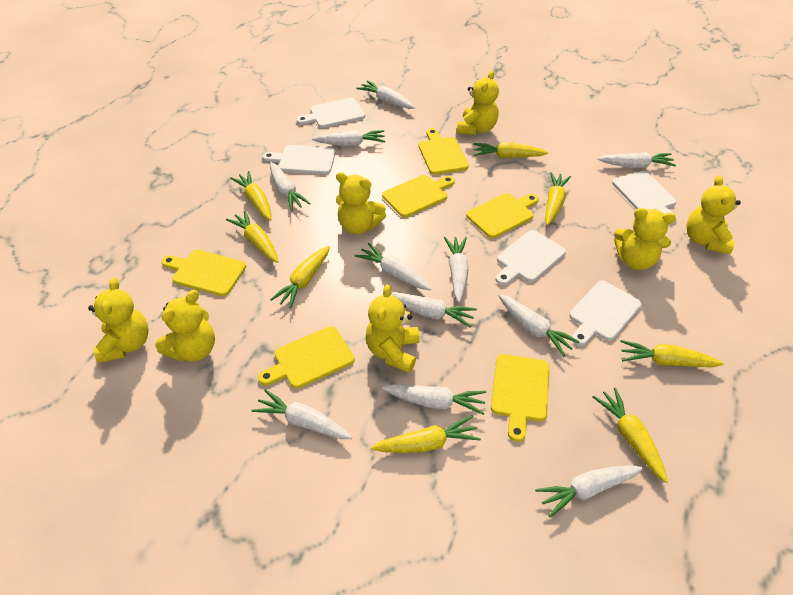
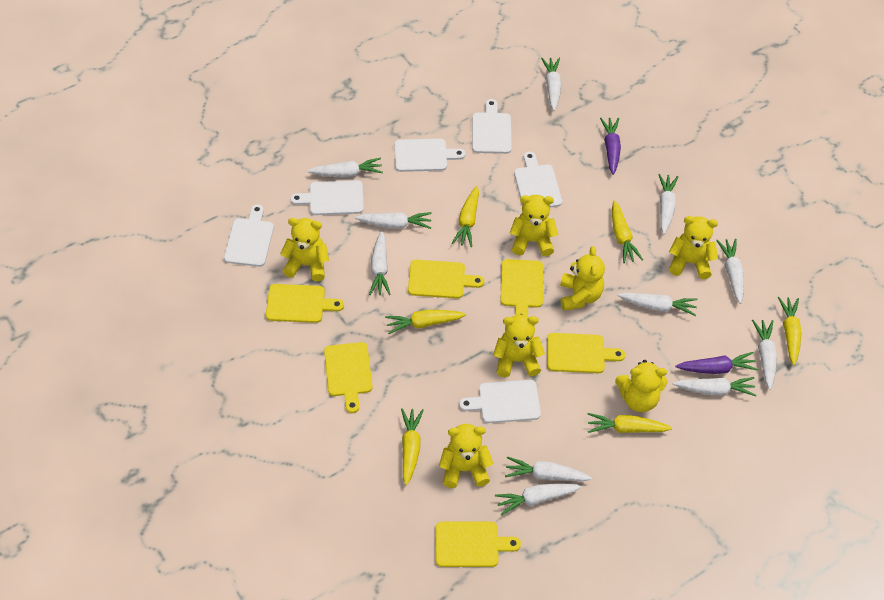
purple carrot: none = 0 -> [600,118,621,175] [676,352,758,374] = 2
white cutting board: [263,145,336,174] [297,97,365,128] [496,230,566,285] [569,280,642,346] [612,171,677,224] = 5 -> [224,204,274,267] [290,180,364,215] [394,139,465,172] [459,380,541,423] [472,99,512,154] [514,152,562,207] = 6
yellow carrot: [226,210,279,263] [230,171,271,221] [270,246,330,309] [371,415,481,453] [473,142,548,158] [545,172,571,225] [593,387,668,483] [620,340,724,367] = 8 -> [385,310,466,334] [401,408,424,485] [452,186,479,247] [588,413,672,433] [612,201,643,263] [778,297,802,365] = 6

